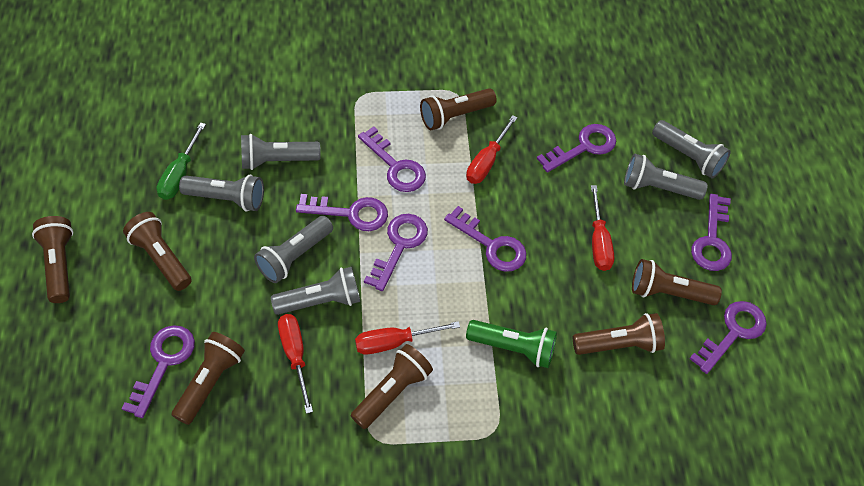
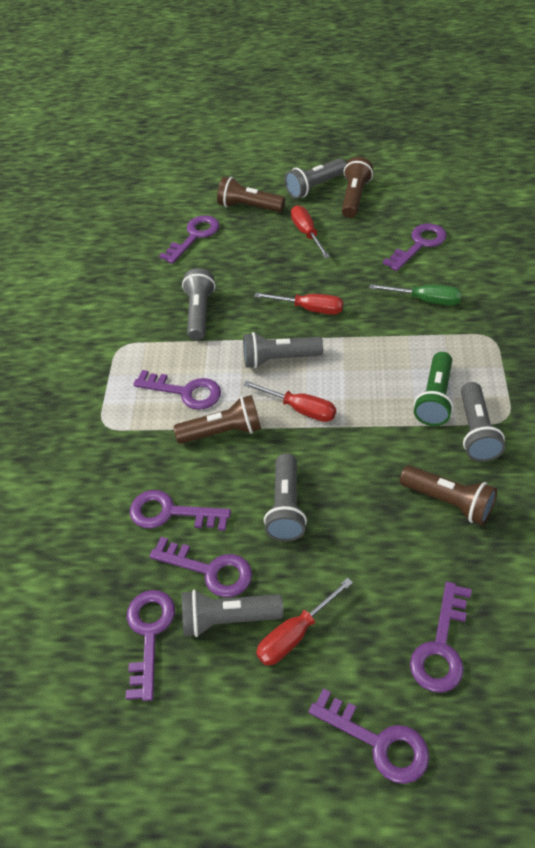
brown flashlight: [32,216,73,303] [123,212,192,291] [172,332,245,425] [351,344,433,429] [420,88,497,130] [573,313,665,355] [632,259,722,305] = 7 -> [174,395,261,444] [217,176,285,212] [342,157,373,218] [400,465,497,525] = 4

